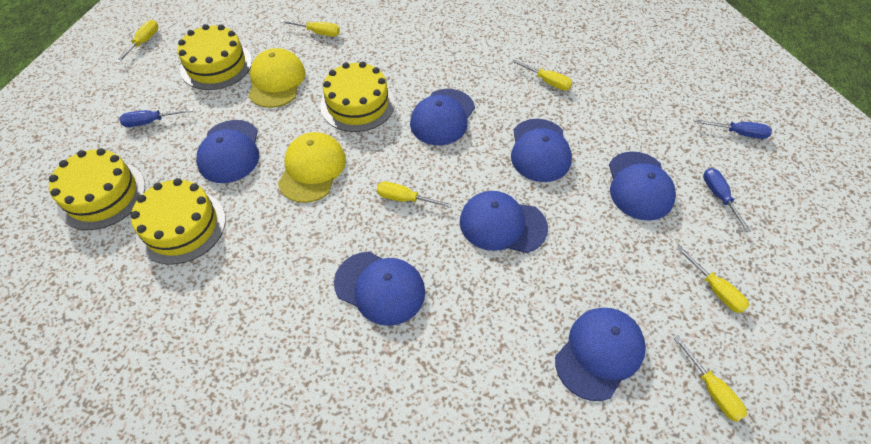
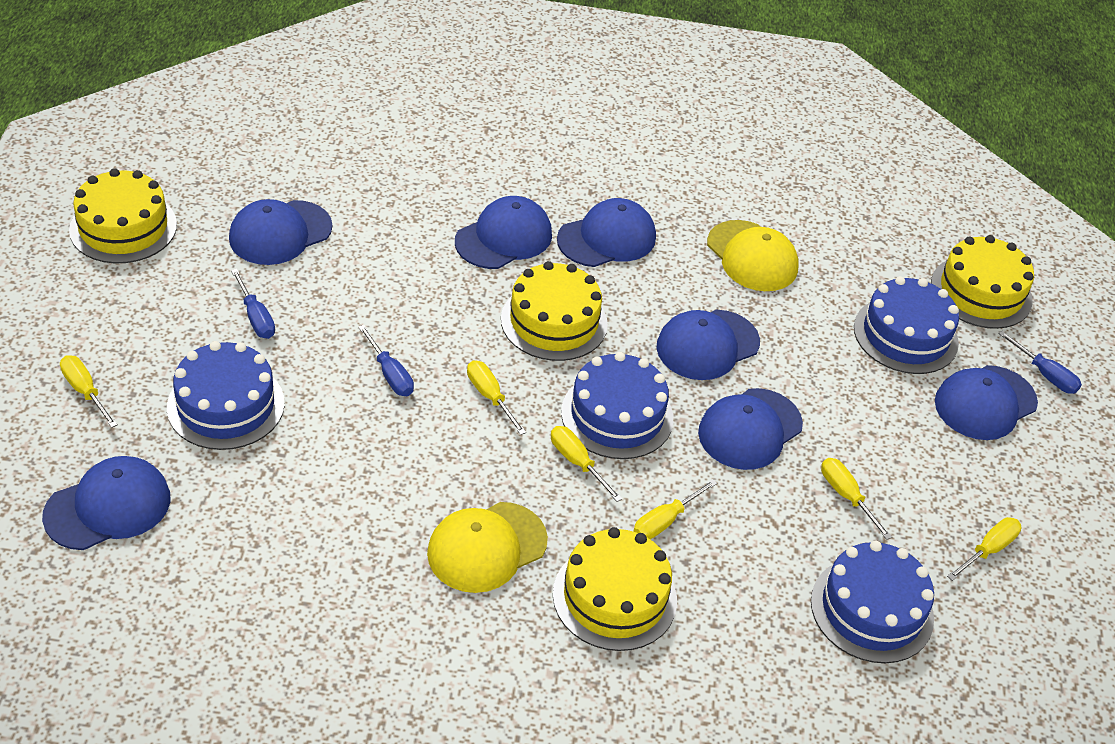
blue cake: none = 0 -> [167,341,285,450] [561,352,673,459] [811,541,934,663] [854,276,959,374] = 4

